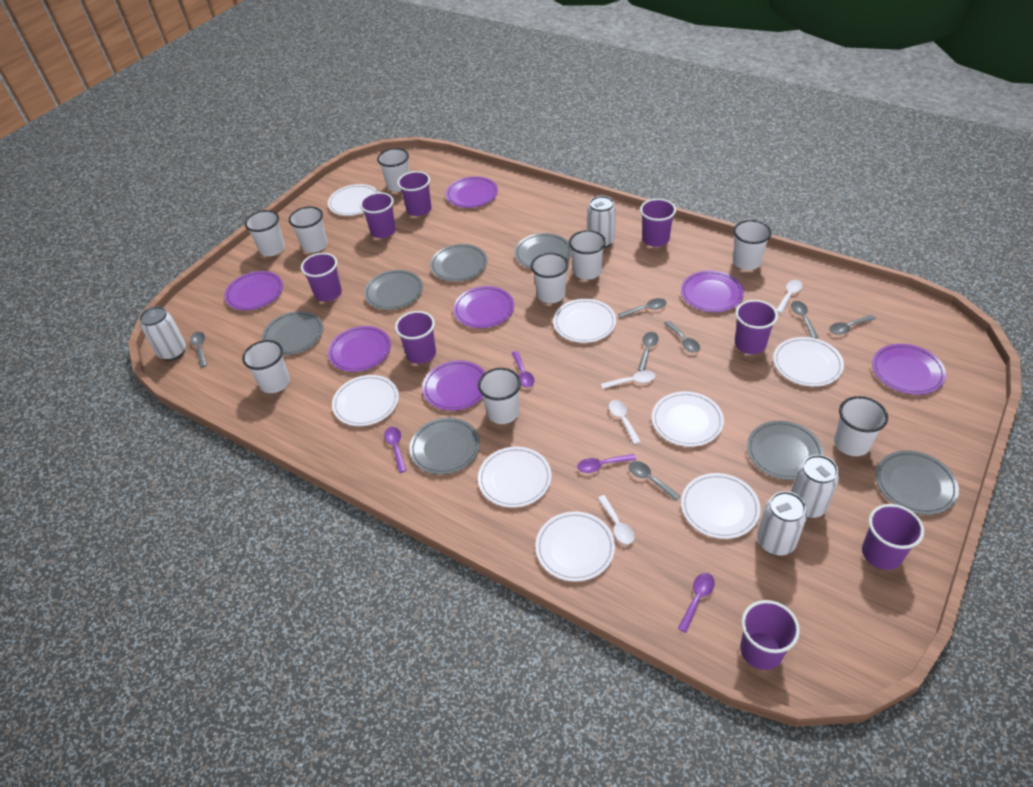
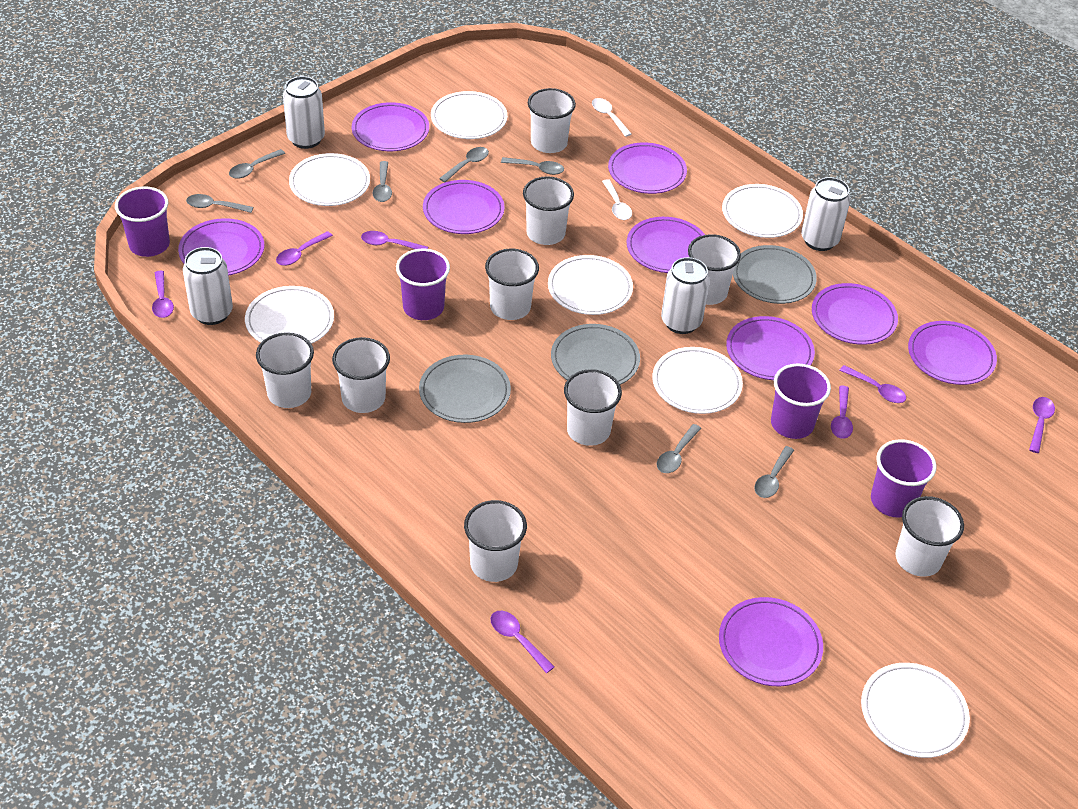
grey plate: [262,311,323,355] [364,270,423,310] [409,418,480,475] [430,244,487,282] [514,233,572,269] [747,421,824,480] [875,451,959,515] = 7 -> [419,355,511,423] [551,324,640,385] [733,245,817,304] = 3
purple cup: [301,253,342,302] [360,192,396,238] [395,311,436,364] [397,171,432,216] [640,199,676,247] [735,300,778,354] [740,600,800,670] [862,504,924,570] = 8 -> [115,186,170,257] [396,249,450,320] [771,363,831,439] [871,439,937,517] = 4
purple plate: [224,271,283,310] [328,326,391,372] [422,360,485,411] [446,176,498,208] [453,286,514,328] [681,270,744,312] [872,344,946,395] = 7 -> [178,218,264,275] [352,102,429,151] [423,180,505,234] [608,143,687,194] [627,217,705,273] [719,597,823,686] [726,316,815,380] [812,283,898,345] [908,321,997,385] = 9
purple spoon: [384,427,406,473] [512,351,534,387] [578,454,636,473] [678,573,715,633] = 4 -> [152,271,174,318] [276,231,333,266] [361,231,428,249] [490,611,554,673] [831,386,853,439] [839,365,906,403] [1029,397,1055,453] = 7
white plate: [328,184,378,216] [332,375,399,426] [478,447,552,508] [535,511,615,582] [553,299,616,343] [652,391,724,447] [681,473,761,539] [773,337,844,387] = 8 -> [245,286,334,344] [289,153,370,206] [431,91,507,139] [548,255,633,315] [652,347,743,414] [722,184,803,238] [861,663,970,758] = 7
white spoon: [598,495,634,544] [601,370,655,389] [609,400,641,444] [776,280,802,313] = 4 -> [592,98,632,137] [602,179,632,220] = 2

